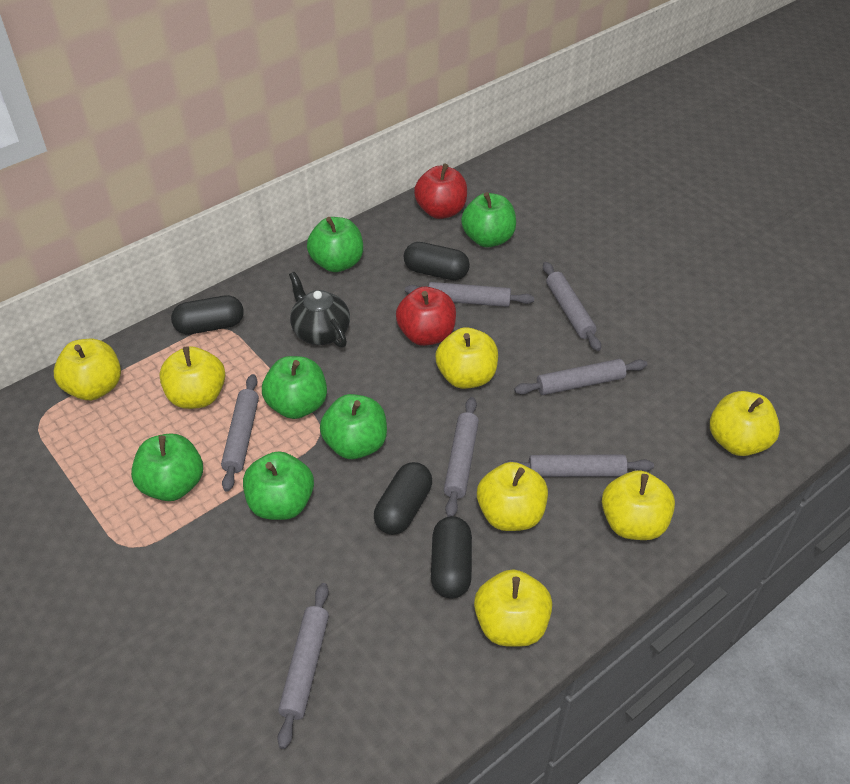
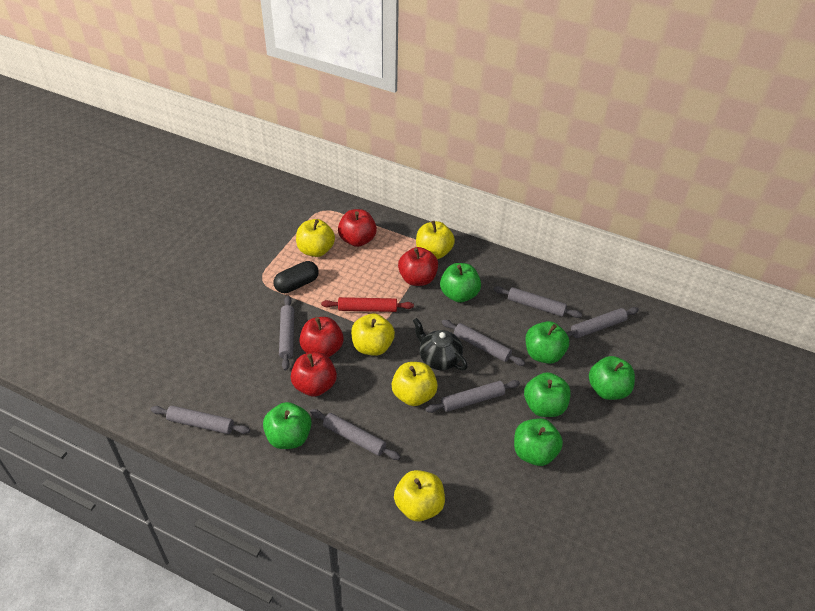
black capsule: [171,295,244,335] [374,462,432,535] [404,242,470,280] [431,516,472,599] = 4 -> [273,261,319,293] = 1
red apple: [396,287,456,346] [414,163,467,219] = 2 -> [291,352,337,397] [299,317,343,357] [338,209,377,247] [398,247,438,286] = 4
red rolling pin: none = 0 -> [321,297,414,312] = 1
yellow apple: [54,339,121,400] [159,346,225,409] [435,327,498,389] [474,569,552,647] [477,462,548,531] [602,470,675,540] [710,391,780,456] = 7 -> [296,219,335,257] [351,314,395,356] [392,362,438,406] [394,470,445,522] [416,221,455,259] = 5

